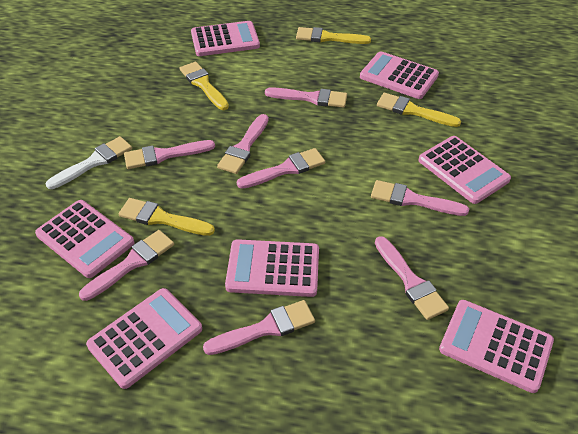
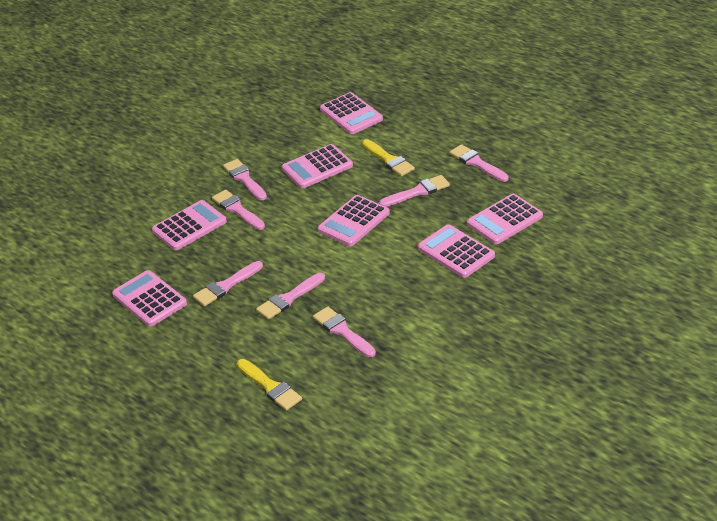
pink brush: [79,230,174,301] [124,140,215,169] [203,300,315,355] [217,114,268,174] [237,148,325,189] [265,87,347,108] [371,180,469,216] [375,236,449,320] = 8 -> [193,261,263,306] [212,190,265,230] [223,159,267,200] [256,273,325,320] [313,307,376,357] [379,175,450,207] [449,144,509,182] = 7
white brush: [46,136,132,189] = 1 -> none = 0
yellow brush: [119,198,215,236] [180,62,229,110] [296,27,371,44] [377,93,461,127] = 4 -> [237,359,302,411] [362,139,415,176] = 2

